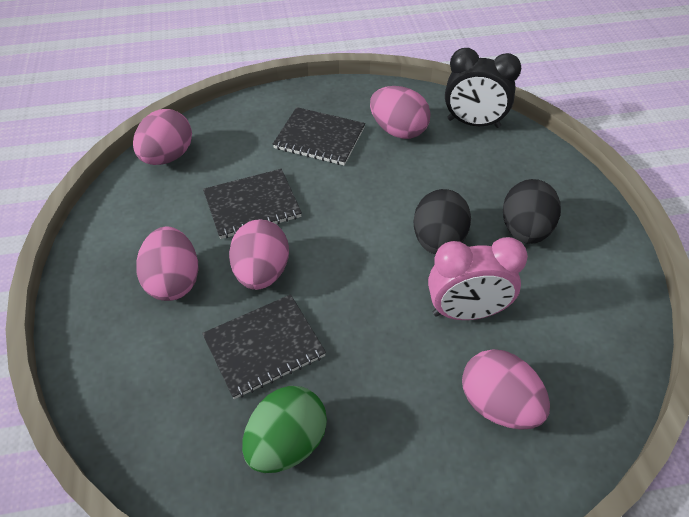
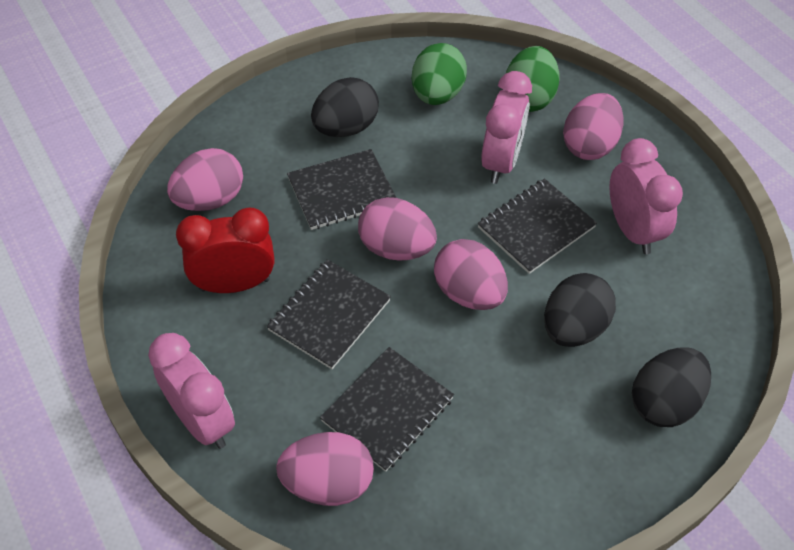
black clock: [445,48,521,128] = 1 -> none = 0
black egg: [413,189,471,255] [503,179,561,244] = 2 -> [311,77,379,137] [544,273,616,347] [632,347,711,427] = 3
black notebook: [202,294,326,399] [203,169,302,239] [273,107,365,165] = 3 -> [267,259,391,369] [287,149,396,230] [320,347,454,472] [478,178,597,274] = 4
green egg: [242,386,327,473] = 1 -> [412,43,467,105] [506,46,560,112] = 2
pink clock: [428,237,528,320] = 1 -> [148,333,235,449] [481,71,532,184] [609,138,683,254] = 3
red clock: none = 0 -> [176,208,274,293] = 1

